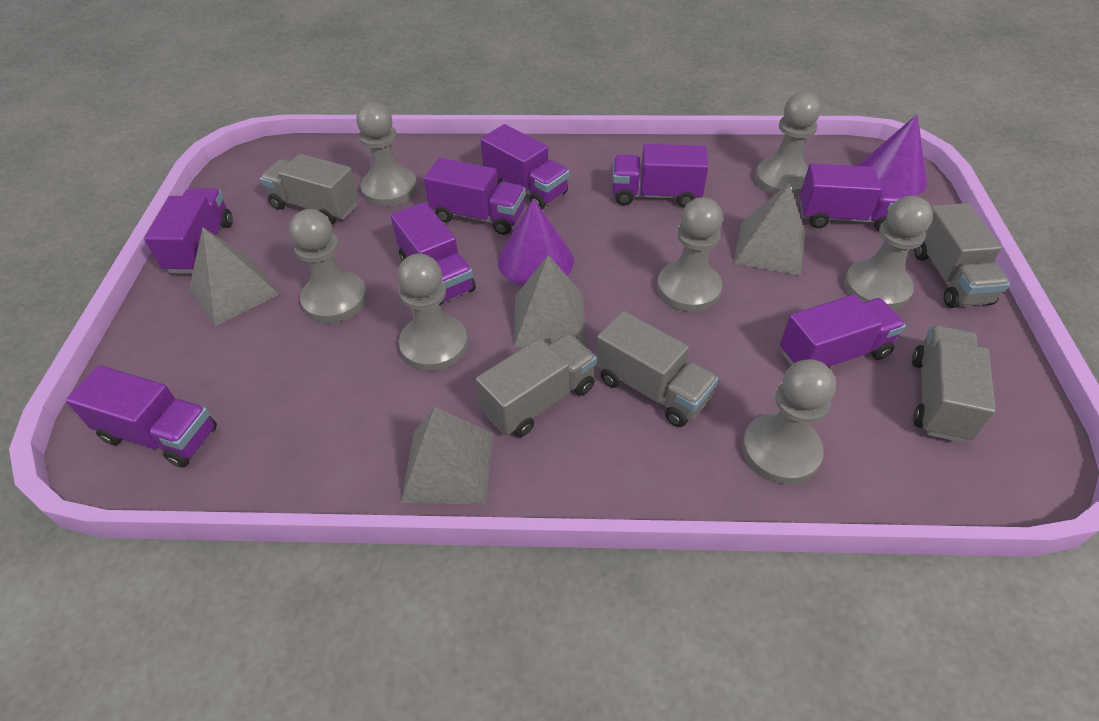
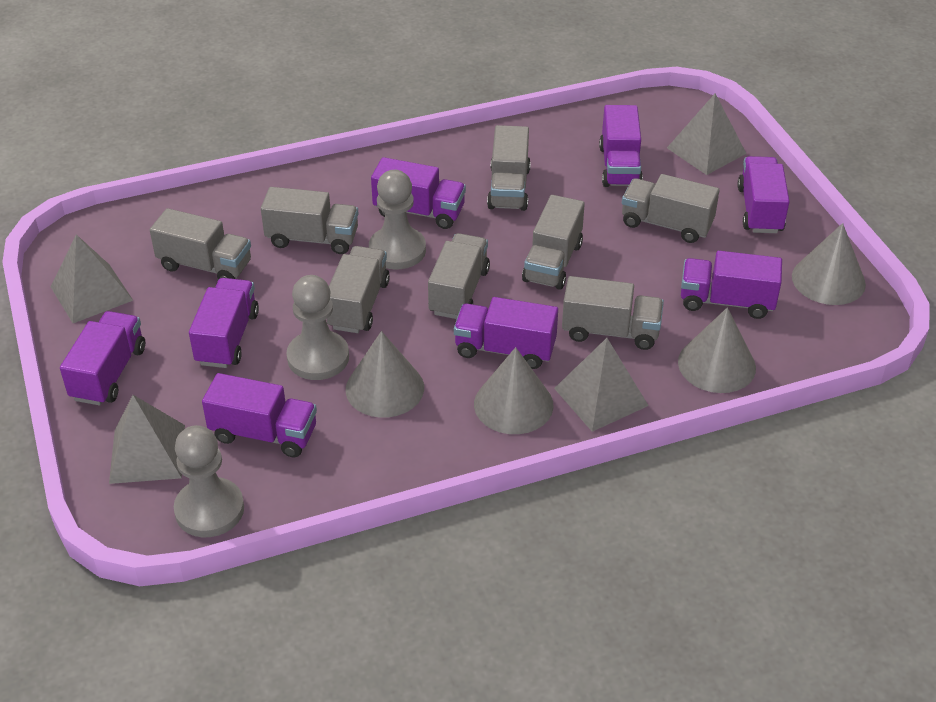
grey cone: none = 0 -> [346,331,424,418] [474,347,554,434] [678,308,756,393] [792,223,866,305] = 4
grey pawn: [289,209,367,323] [356,102,417,207] [397,253,468,371] [657,197,723,312] [742,359,836,484] [755,92,821,197] [844,196,933,310] = 7 -> [174,425,244,537] [286,275,349,380] [369,170,426,270] = 3
grey truck: [260,153,359,224] [476,333,597,437] [596,311,719,427] [912,325,996,442] [914,203,1010,308] = 5 -> [150,208,251,280] [261,187,359,254] [327,246,390,333] [428,233,490,319] [487,125,531,211] [522,195,585,290] [562,276,664,350] [622,174,719,243] = 8
purple cone: [498,198,574,286] [858,114,927,196] = 2 -> none = 0

